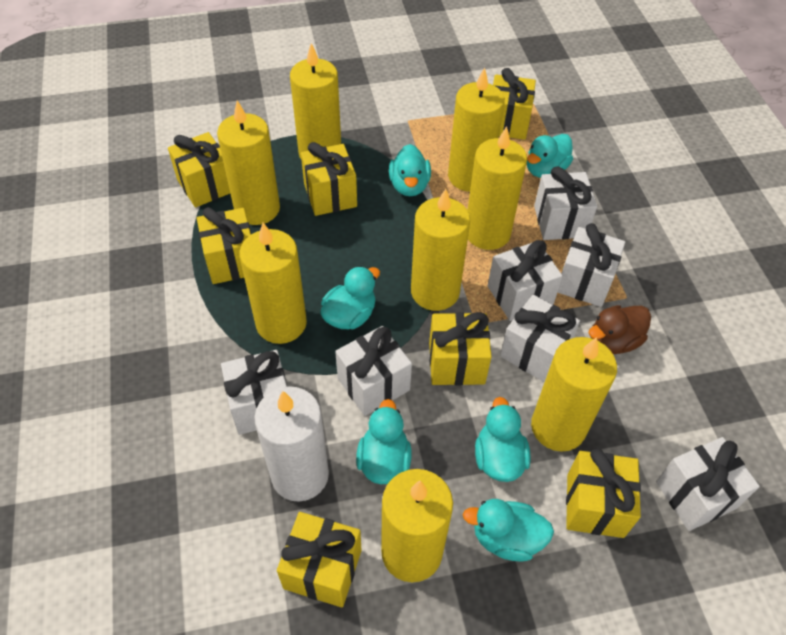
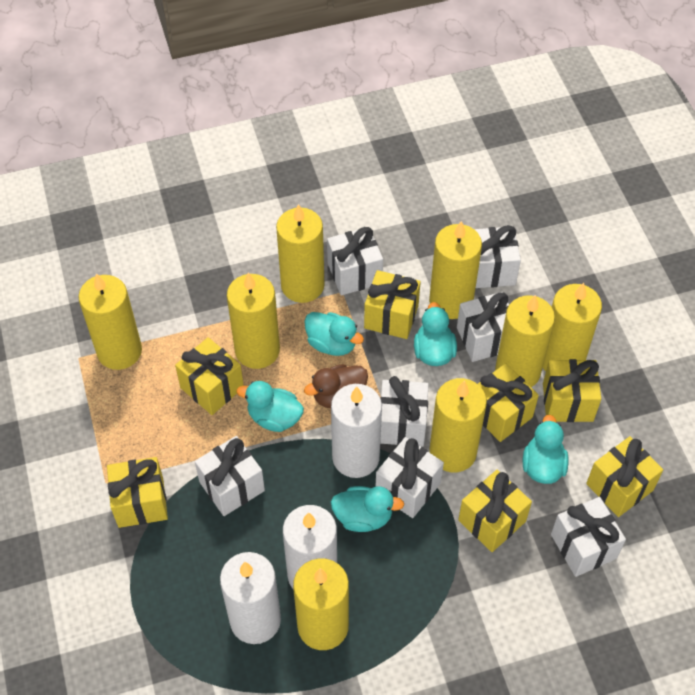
turquoise duck: [320,266,380,329] [356,399,411,484] [389,144,431,196] [463,499,554,562] [475,397,531,482] [527,134,573,178] = 6 -> [237,381,304,432] [304,312,364,356] [331,486,404,532] [414,302,457,366] [523,415,569,484] = 5
white candle: [254,386,329,502] = 1 -> [220,552,281,644] [283,505,337,589] [331,384,382,478] = 3

